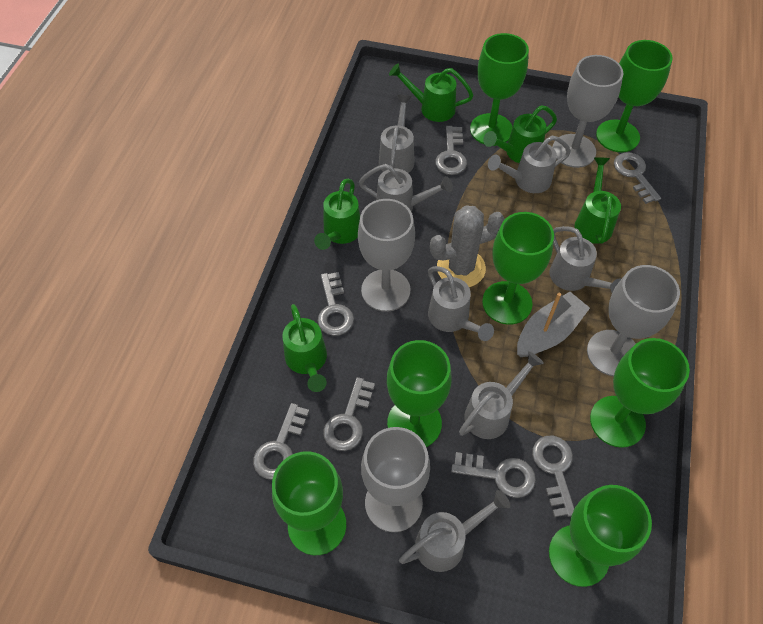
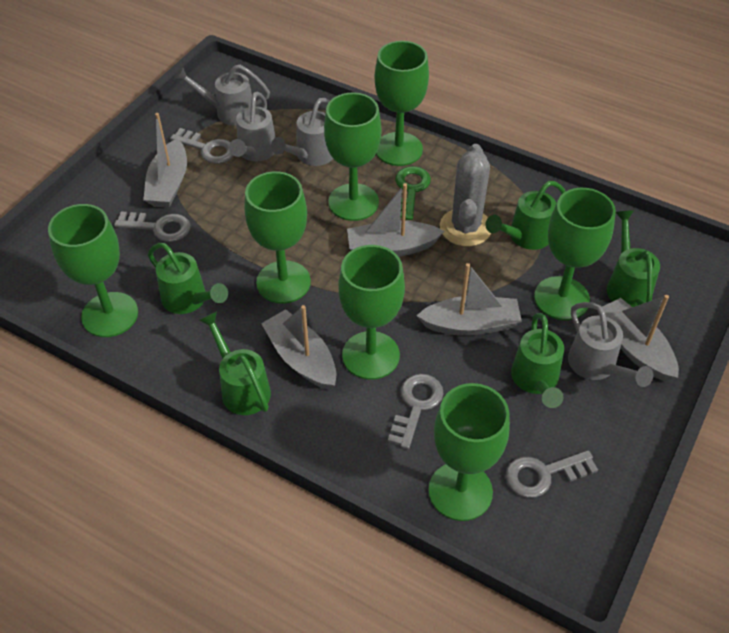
green key: none = 0 -> [395,166,431,220] = 1
grey boat: [517,292,590,357] = 1 -> [143,113,187,208] [261,305,337,390] [347,183,444,257] [417,263,522,336] [602,295,679,382] = 5
grey goblet: [358,199,415,312] [361,427,430,532] [553,55,624,168] [587,265,680,376] = 4 -> none = 0
grey key: [253,403,309,480] [318,272,354,336] [323,377,375,451] [435,126,467,175] [451,452,536,498] [532,436,574,517] [614,152,661,204] = 7 -> [114,211,190,242] [170,128,234,164] [388,374,444,449] [506,450,598,498] = 4
grey watering can: [359,164,453,212] [379,95,414,173] [399,490,510,572] [428,266,494,341] [459,352,544,439] [488,136,571,193] [549,226,621,293] = 7 -> [174,65,270,126] [229,92,276,161] [271,98,333,166] [568,302,654,387] = 4

